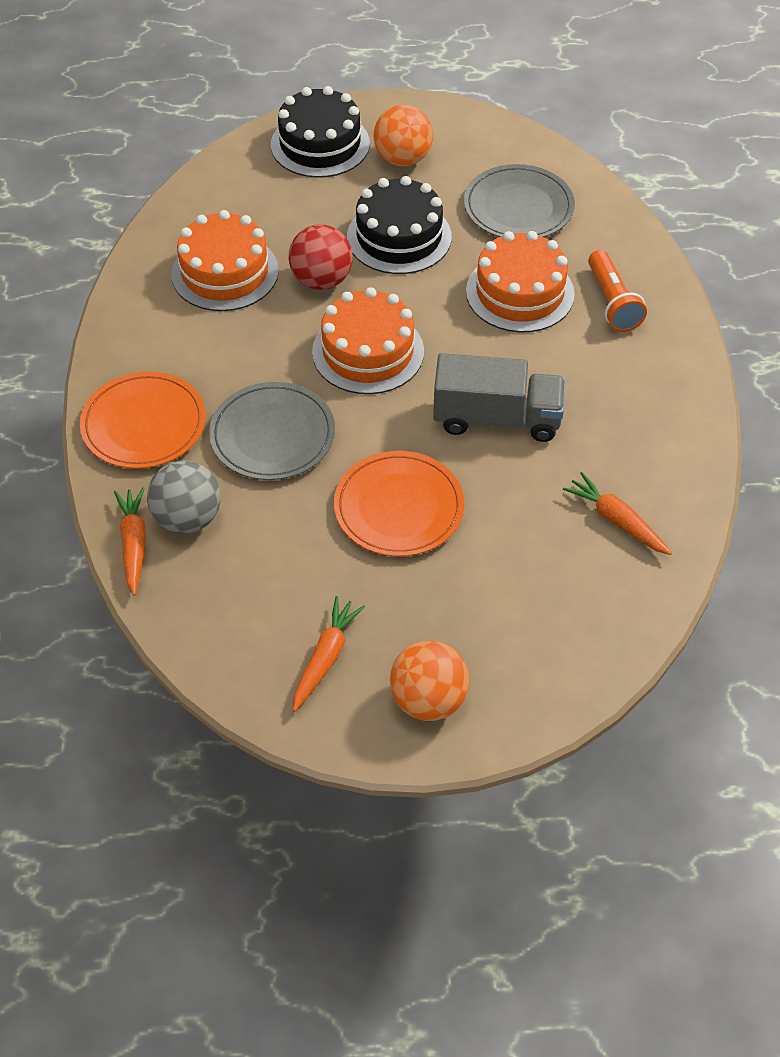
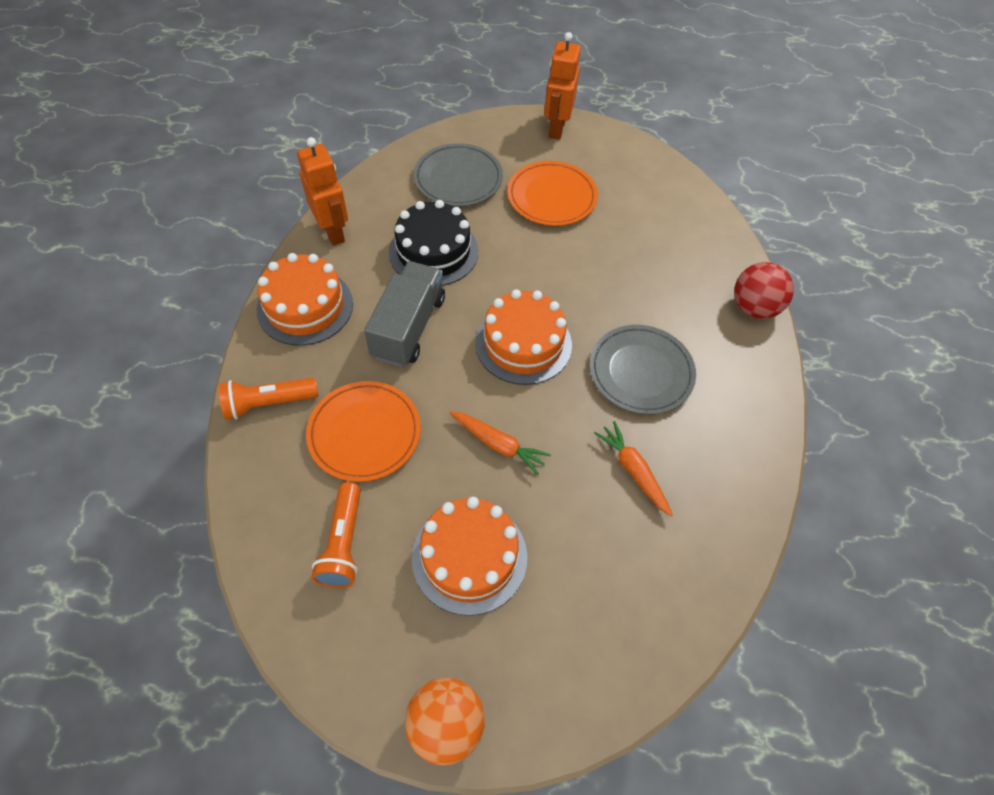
black cake: [271,86,370,178] [347,176,452,274] = 2 -> [389,200,478,286] = 1
grey ball: [147,460,221,534] = 1 -> none = 0
orange ball: [373,105,433,166] [390,641,470,721] = 2 -> [405,678,485,765] = 1
orange carrot: [114,487,146,596] [293,596,365,712] [563,472,672,555] = 3 -> [450,411,551,475] [594,421,673,517] = 2
orange flashlight: [588,250,647,332] = 1 -> [218,378,318,420] [311,482,361,588] = 2
orange robot: none = 0 -> [297,137,348,246] [544,32,581,140] = 2

